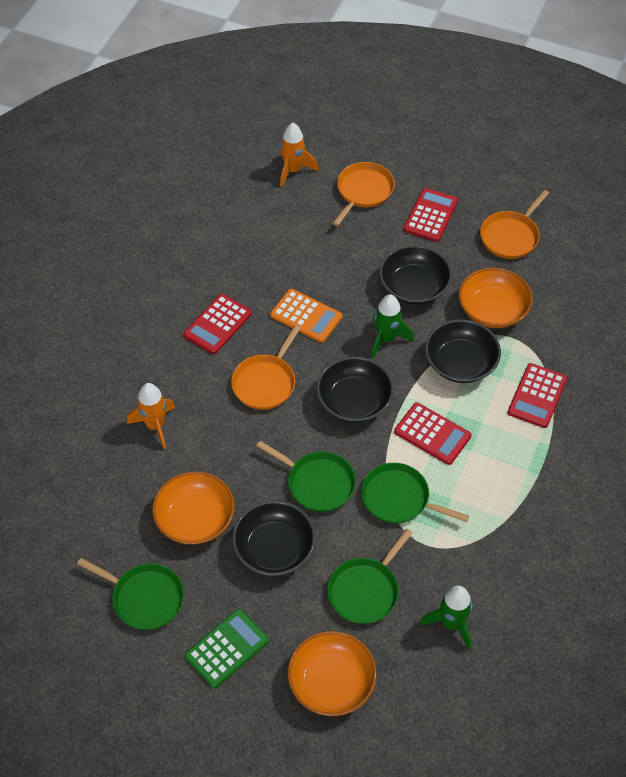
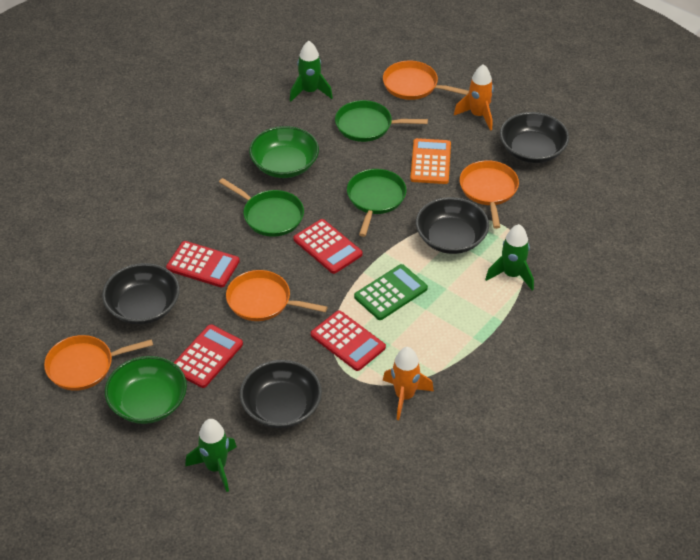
green bowl: none = 0 -> [105,356,187,424] [249,126,319,178] = 2
green pan: [77,558,184,630] [257,441,356,512] [328,529,412,624] [361,463,469,523] = 4 -> [219,178,304,237] [335,100,428,142] [347,169,407,237] = 3
green rocket: [371,294,414,358] [420,586,472,650] = 2 -> [185,419,237,492] [290,41,333,102] [485,224,534,291] = 3
orange bowl: [152,471,235,545] [288,631,377,716] [459,268,533,328] = 3 -> none = 0
orange pan: [231,325,301,410] [333,162,395,226] [480,190,549,259] = 3 -> [44,335,153,391] [226,270,328,321] [383,61,469,100] [460,160,519,229] = 4

